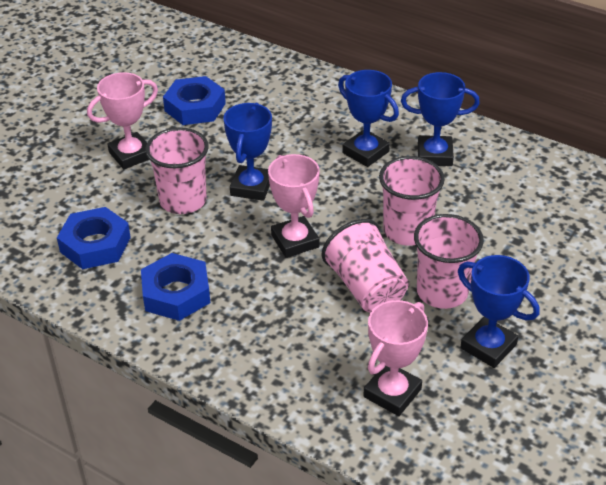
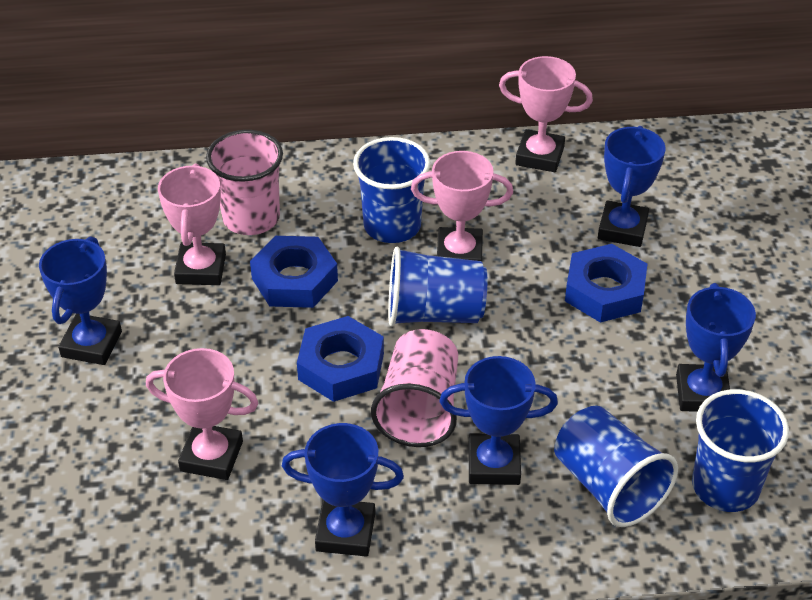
blue cup: none = 0 -> [353,137,430,243] [388,247,487,326] [554,406,678,527] [692,389,789,512] = 4
blue trophy: [223,103,272,201] [338,70,399,167] [401,72,480,166] [458,255,539,368] = 4 -> [39,237,122,365] [282,423,404,557] [440,356,558,485] [598,126,666,247] [676,283,756,412] = 5
pink cup: [146,127,209,214] [321,219,409,313] [379,156,445,246] [414,214,484,309] = 4 -> [206,130,283,235] [371,329,458,447] = 2
pink trophy: [87,72,158,169] [268,154,320,258] [363,300,428,416] = 3 -> [146,348,258,480] [158,163,226,285] [411,151,513,261] [499,56,593,172] = 4

